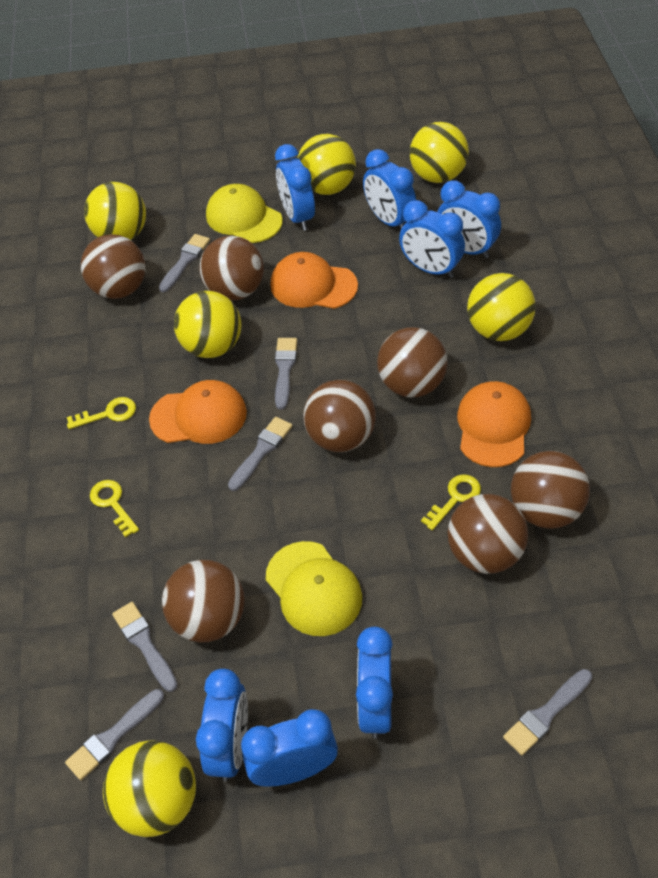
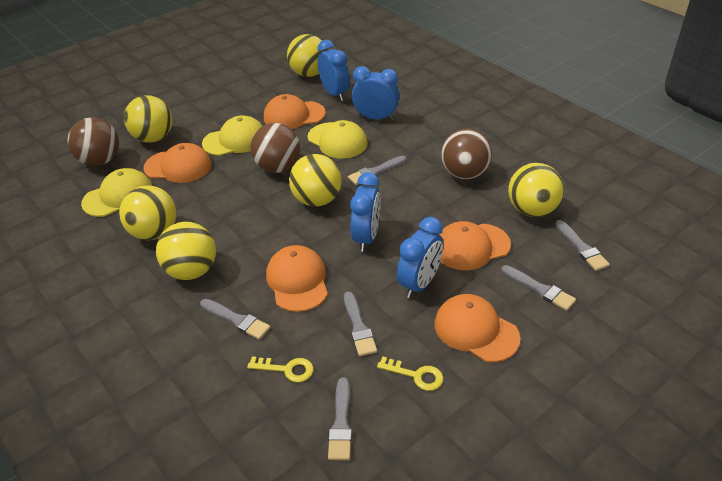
blue clock: [196,669,248,781] [241,709,338,787] [275,144,315,231] [356,627,393,739] [363,149,416,230] [399,200,465,278] [437,181,501,258] = 7 -> [318,40,350,101] [350,172,381,252] [352,66,400,120] [397,217,444,298] = 4
brown ball: [81,234,145,299] [162,560,244,642] [199,236,264,301] [303,380,376,452] [377,327,447,397] [448,494,528,574] [511,451,590,529] = 7 -> [67,117,119,166] [250,123,300,173] [441,129,492,179] = 3
orange cap: [149,380,247,444] [271,252,358,309] [457,381,531,467] = 3 -> [143,143,212,183] [264,94,325,129] [266,245,328,312] [434,294,520,362] [439,221,511,270] = 5
yellow cap: [206,184,283,243] [266,541,362,636] = 2 -> [81,168,153,217] [202,115,262,156] [307,120,368,159] = 3
yellow key: [67,397,136,429] [90,480,139,538] [421,474,481,530] = 3 -> [247,356,313,382] [377,357,443,391] = 2

